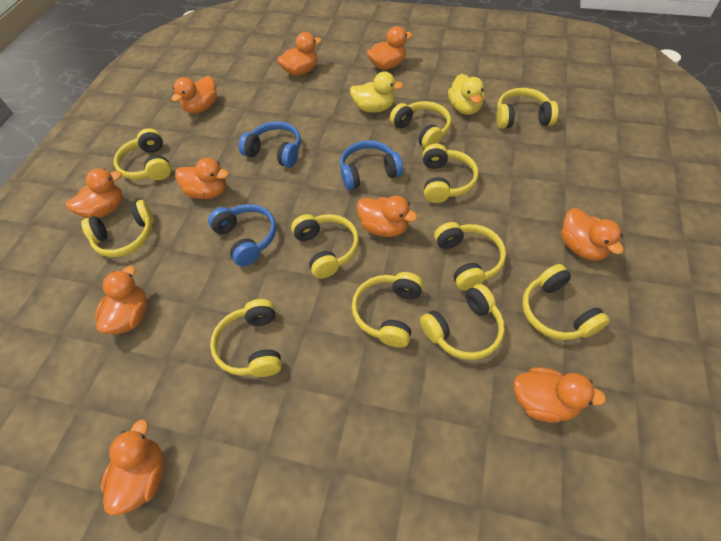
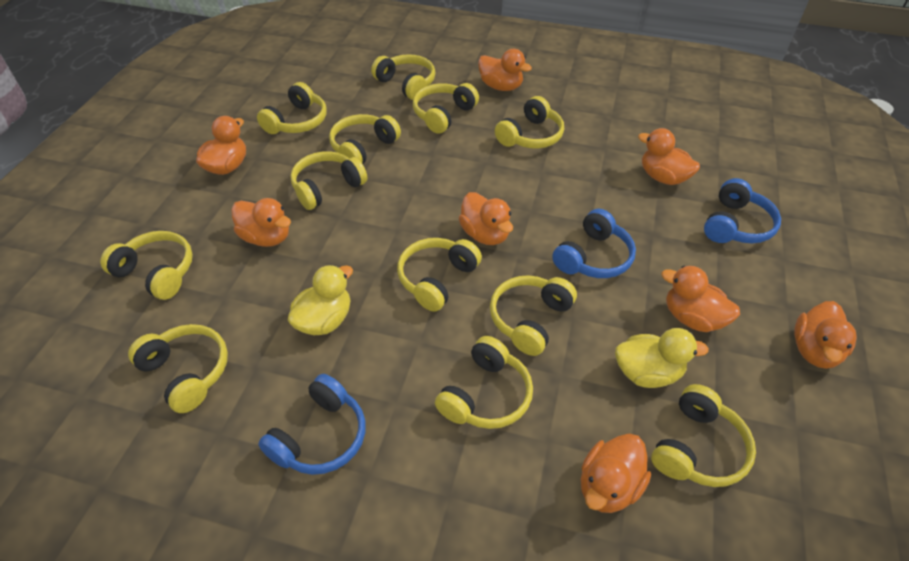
orange duck: [66,169,123,218] [95,266,147,334] [100,419,163,516] [171,76,217,114] [175,158,229,199] [277,32,322,76] [357,195,418,237] [367,26,412,70] [514,367,606,423] [561,208,624,261] = 10 -> [196,116,246,175] [231,198,291,247] [459,192,513,245] [478,49,532,91] [581,434,651,513] [638,128,700,185] [661,266,740,332] [794,301,857,369] = 8
yellow headphones: [81,200,154,257] [114,128,171,180] [210,299,282,377] [291,214,359,279] [352,272,423,348] [390,101,451,149] [420,284,505,360] [423,144,479,203] [434,222,506,291] [496,88,558,129] [522,264,610,340] = 11 -> [100,231,193,300] [128,324,228,413] [257,82,327,134] [290,151,367,210] [329,114,401,164] [371,54,435,100] [397,238,482,312] [413,83,479,134] [435,336,533,429] [490,275,577,356] [495,96,564,149] [651,384,756,487] = 12

